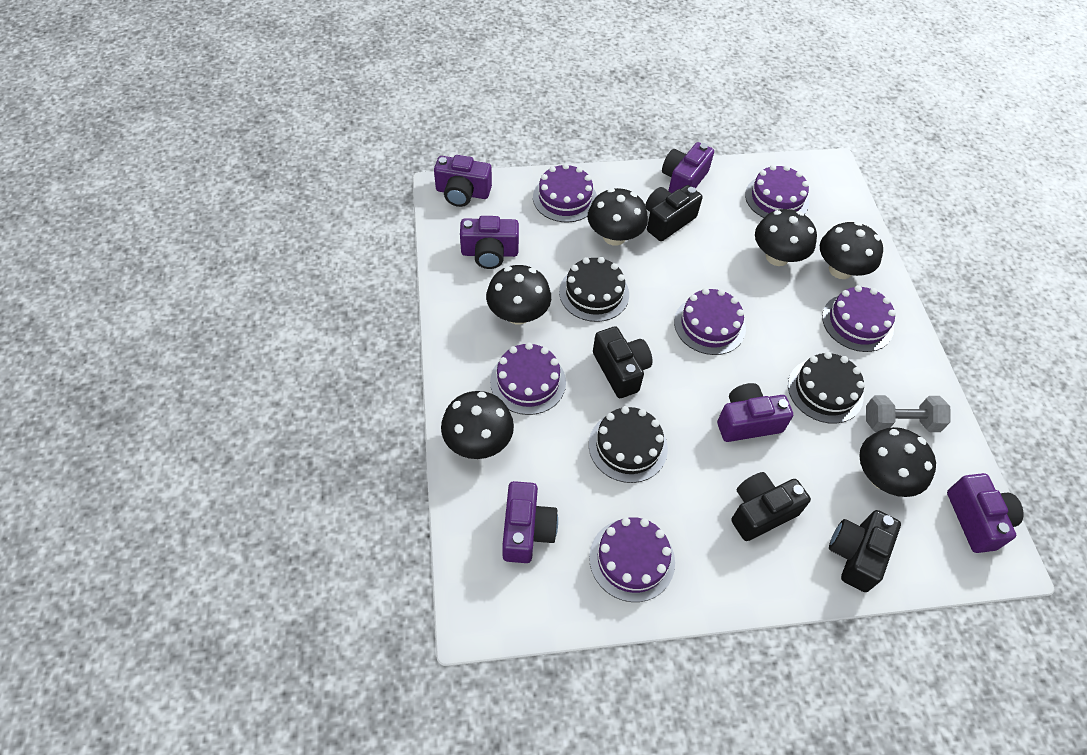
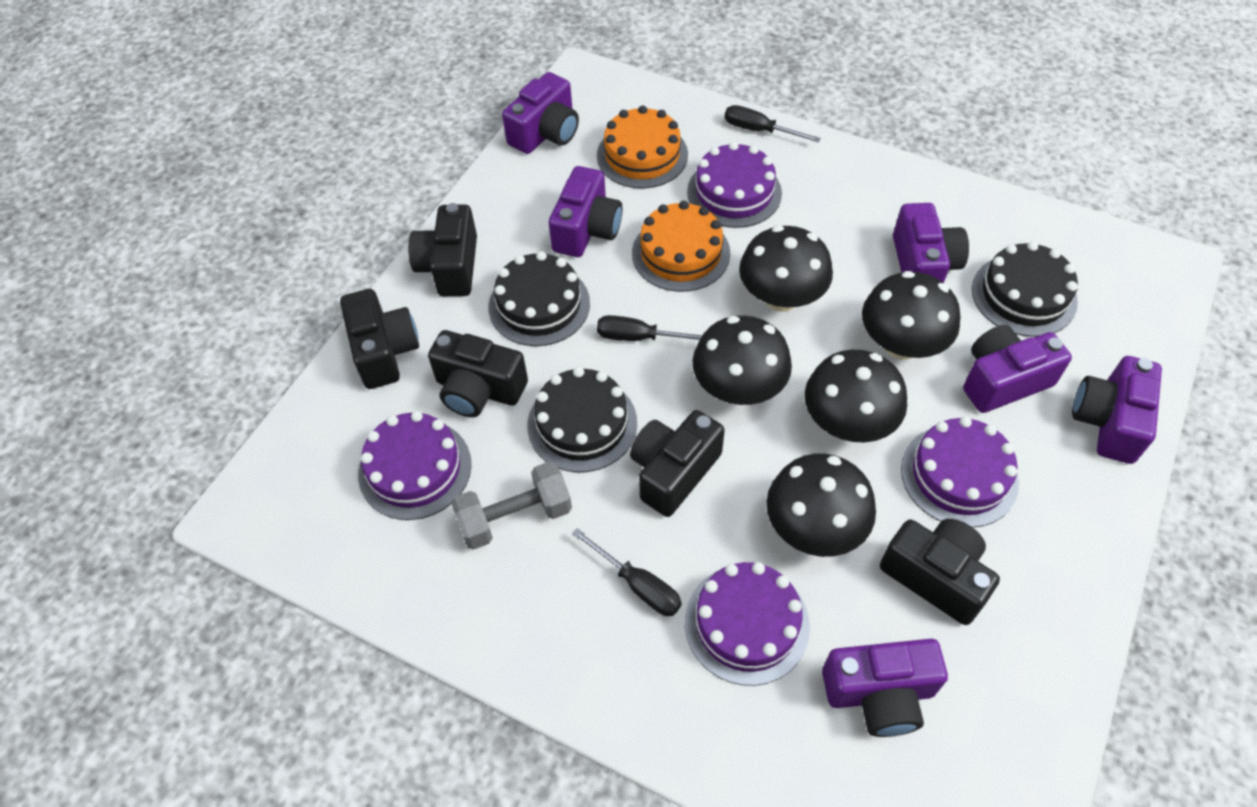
black camera: [593,326,652,398] [645,185,703,241] [732,472,811,541] [829,510,901,592] = 4 -> [340,289,419,389] [408,203,477,296] [428,330,528,417] [630,410,725,517] [880,519,1000,625] = 5
black mushroom: [441,391,514,459] [486,265,551,325] [587,188,648,246] [755,209,817,266] [820,222,883,279] [859,427,936,497] = 6 -> [693,316,792,405] [739,225,833,312] [766,453,876,557] [805,350,907,443] [862,271,960,360] = 5
black screwdriver: none = 0 -> [572,528,681,616] [597,315,702,341] [725,105,821,143] = 3
orange cake: none = 0 -> [597,106,688,189] [632,201,730,292] = 2
purple cake: [490,342,566,415] [533,163,597,223] [589,517,675,602] [674,288,746,355] [745,165,809,218] [822,285,896,352] = 6 -> [358,411,472,520] [685,562,810,686] [687,142,782,228] [901,416,1019,528] = 4

